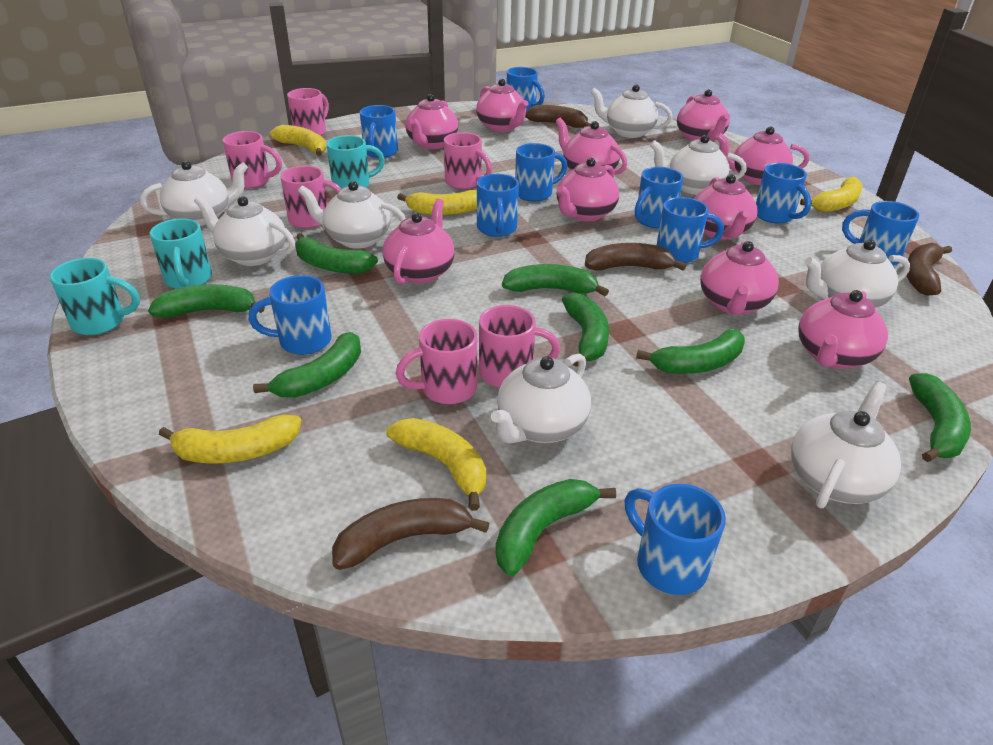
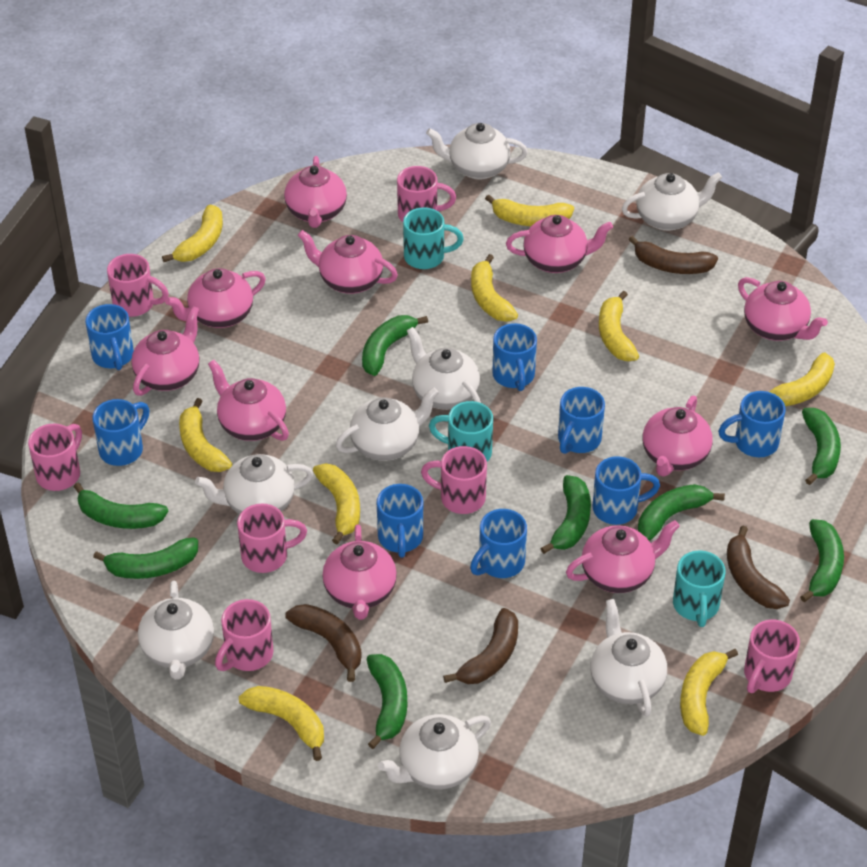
blue mug: [249,275,332,355] [360,105,398,158] [477,174,519,237] [507,67,545,111] [515,143,567,202] [625,484,726,595] [635,167,683,228] [657,197,724,263] [756,163,811,224] [842,201,919,266] = 10 -> [85,304,134,370] [93,399,149,466] [377,484,423,558] [470,509,527,578] [492,323,537,391] [558,387,605,454] [592,456,660,525] [718,391,785,457] = 8
pink mug: [223,131,282,189] [280,166,341,228] [287,88,329,136] [396,319,477,404] [444,132,492,189] [479,305,560,388] = 6 -> [28,424,82,491] [107,254,169,317] [215,599,273,671] [237,504,307,573] [397,166,456,222] [421,446,487,514] [744,620,800,693] = 7
yellow banana: [159,415,301,463] [270,125,326,156] [386,418,486,511] [397,190,477,215] [800,177,862,212] = 5 -> [162,205,223,262] [179,398,232,472] [239,686,324,761] [313,463,360,544] [471,254,518,322] [485,195,574,226] [599,291,639,361] [680,649,738,736] [769,352,835,406] = 9

